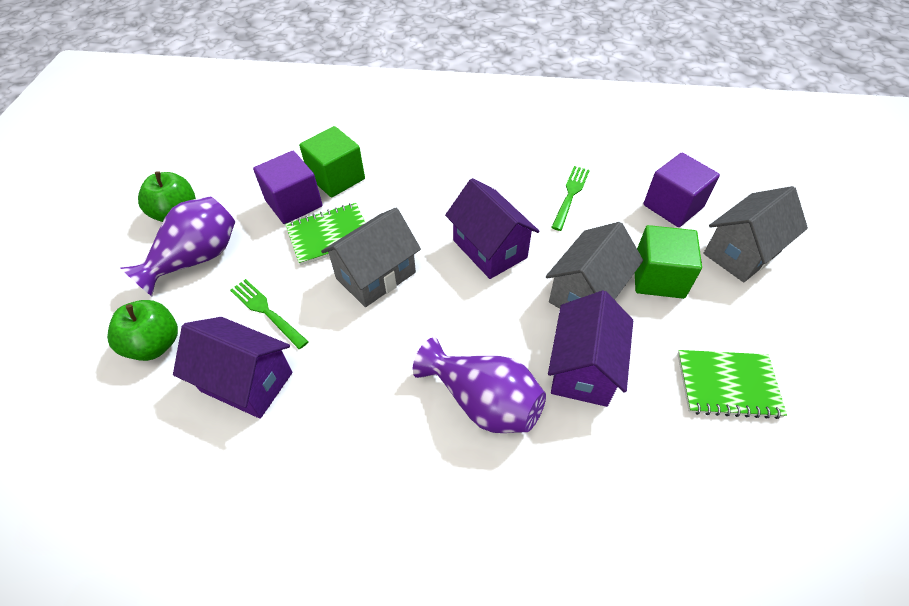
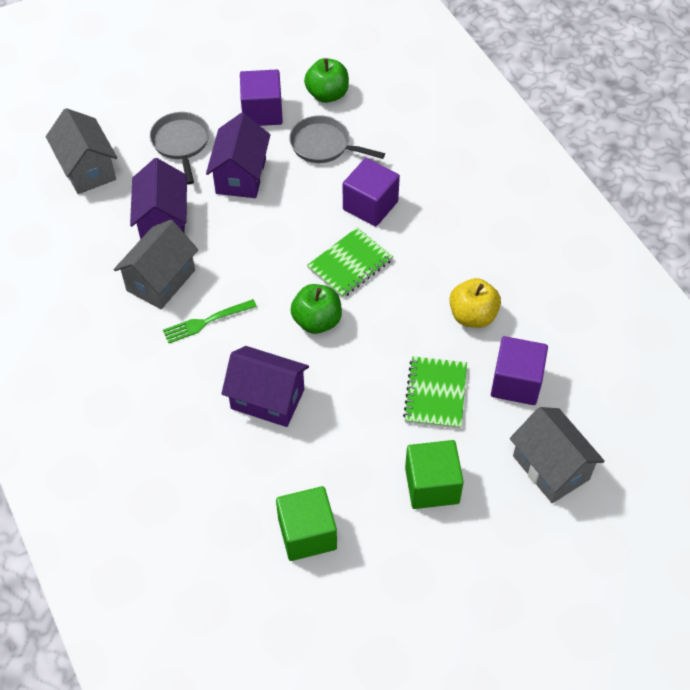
green fork: [230,279,309,349] [551,166,590,231] = 2 -> [163,299,257,343] = 1
grey pan: none = 0 -> [150,112,210,185] [289,115,385,163] = 2
purple cube: [253,151,323,224] [644,153,720,227] = 2 -> [240,70,283,126] [343,158,400,227] [491,336,548,405] = 3
purple vase: [121,196,235,296] [413,337,546,433] = 2 -> none = 0
yellow apple: none = 0 -> [449,278,501,328] = 1

